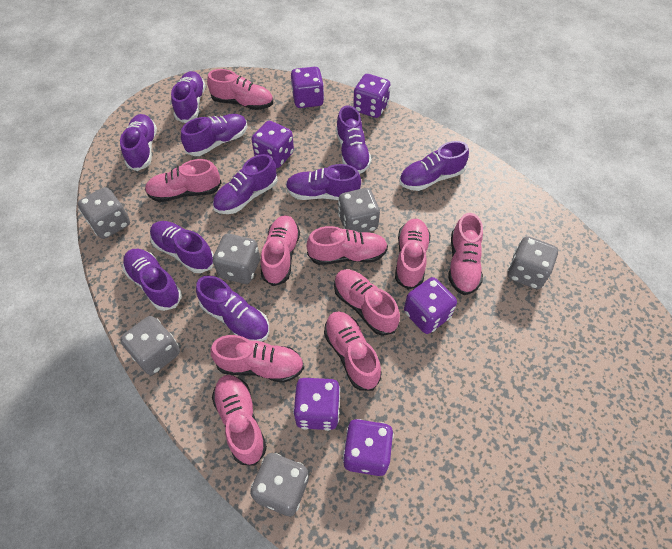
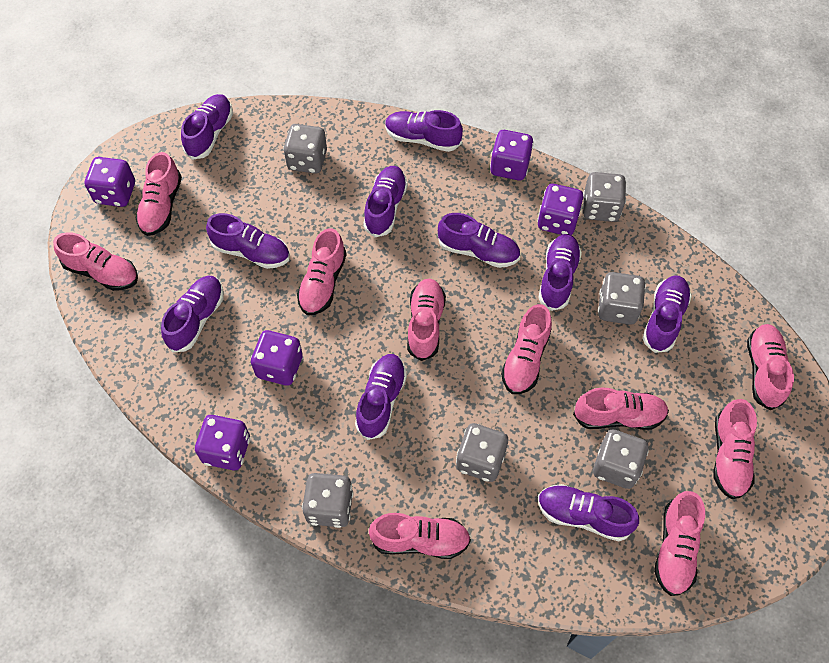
purple dice: [252,121,294,168] [291,67,324,108] [293,378,340,431] [343,419,394,476] [353,74,391,118] [404,277,457,334] = 6 -> [85,157,135,207] [195,415,250,470] [251,330,303,386] [490,130,534,180] [537,184,583,235] = 5

